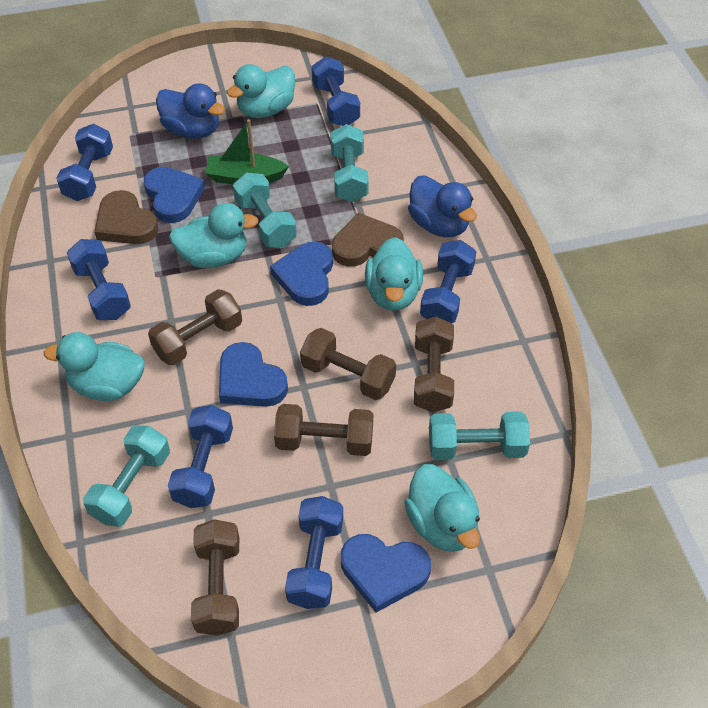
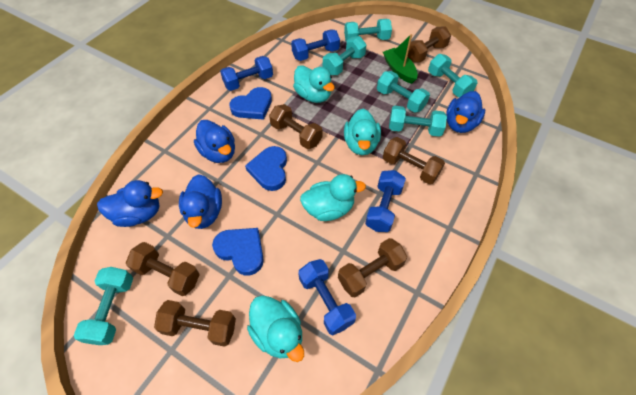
blue duck: [156,83,225,139] [408,175,477,237] = 2 -> [97,180,163,227] [179,174,222,229] [194,120,235,163] [446,91,485,133] = 4
blue dumbbell: [56,124,113,201] [67,239,131,320] [168,405,233,508] [285,496,343,609] [311,57,360,126] [420,240,476,323] = 6 -> [220,56,273,91] [291,29,340,61] [298,259,356,335] [365,170,406,232] = 4
blue heart: [144,167,205,223] [219,342,288,407] [270,242,333,306] [341,534,431,613] = 4 -> [212,228,264,276] [229,87,272,120] [245,146,287,191] = 3
brown dumbbell: [148,289,242,365] [191,519,239,636] [274,404,373,456] [300,328,396,400] [414,316,454,412] = 5 -> [126,242,200,296] [154,300,236,347] [269,104,322,149] [338,238,407,297] [383,137,445,184] [408,26,451,62] = 6
brown heart: [94,190,158,244] [332,213,404,267] = 2 -> none = 0
turquoise duck: [44,332,145,401] [169,203,259,268] [227,64,295,118] [365,237,423,311] [404,464,480,552] = 5 -> [247,295,304,362] [293,65,335,103] [300,174,366,221] [344,109,381,155] = 4
turquoise dumbbell: [83,425,170,527] [233,173,297,248] [331,124,369,202] [429,411,530,460] = 4 -> [74,267,133,345] [323,36,367,75] [344,19,392,41] [377,71,430,113] [389,106,447,137] [428,54,477,97] = 6

